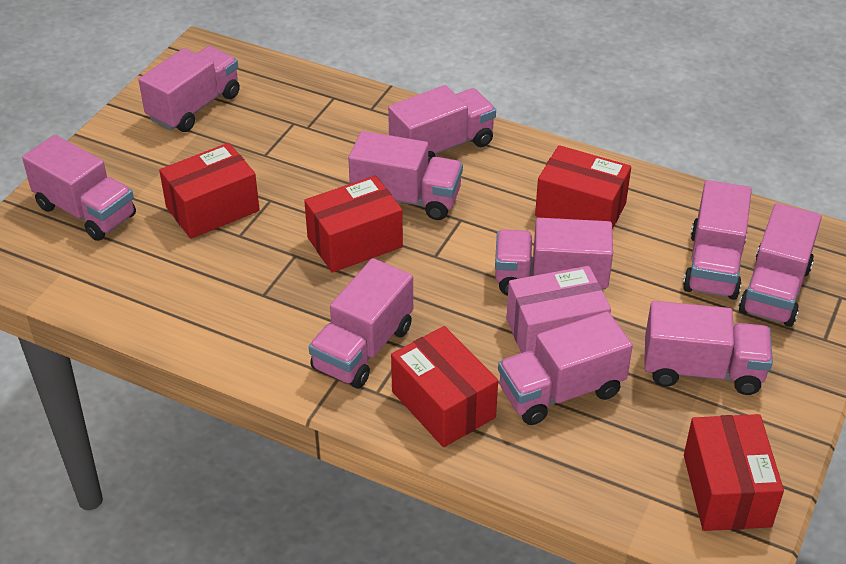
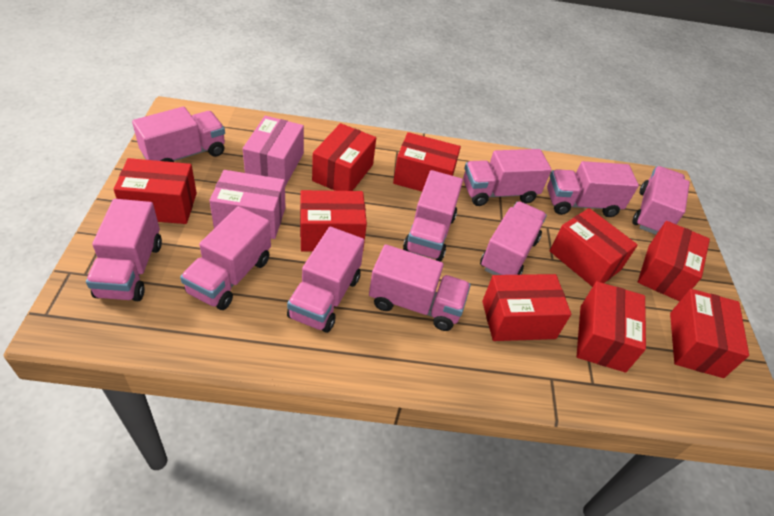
pink box: [507,266,611,353] = 1 -> [209,170,285,239] [243,116,304,186] = 2
red box: [159,143,260,239] [304,175,403,273] [391,326,498,447] [535,145,631,229] [684,414,784,531] = 5 -> [114,158,197,224] [300,190,367,251] [312,123,376,191] [393,132,461,191] [482,274,571,341] [550,208,638,287] [577,281,646,373] [638,221,710,301] [670,289,749,378] = 9

